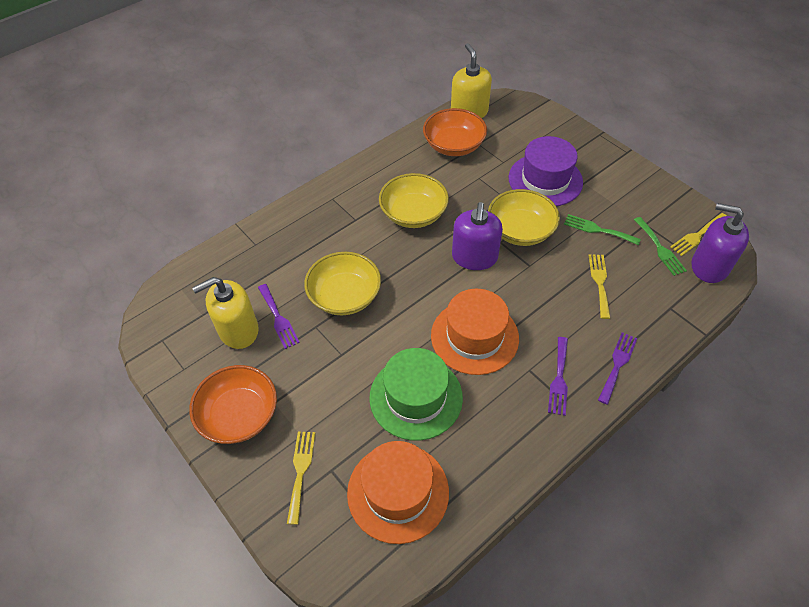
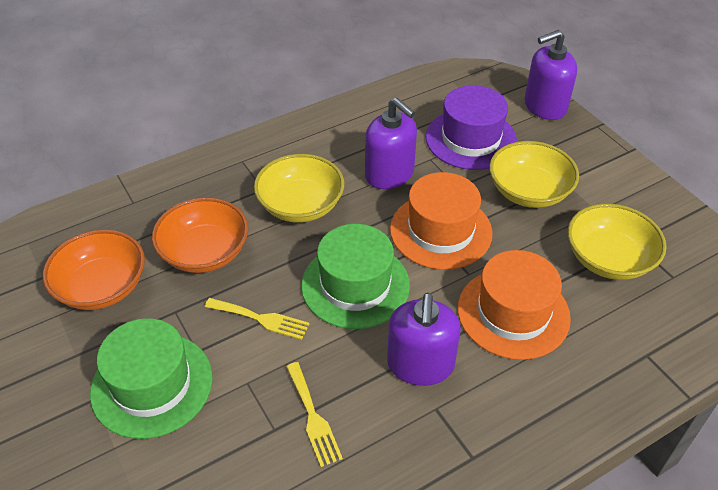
green fork: [564,214,641,245] [634,217,687,276] = 2 -> none = 0
green hat: [369,348,463,441] = 1 -> [90,318,213,439] [301,224,410,329] = 2
purple fork: [258,284,300,349] [548,337,568,416] [598,332,638,405] = 3 -> none = 0
purple soap dispenser: [452,202,503,270] [692,203,749,283] = 2 -> [365,98,417,189] [387,293,461,386] [525,30,577,120] = 3
yellow fork: [287,431,315,525] [589,254,610,319] [670,213,727,256] = 3 -> [205,298,310,340] [286,362,343,467] = 2
yellow soap dispenser: [192,277,258,349] [451,43,492,118] = 2 -> none = 0

